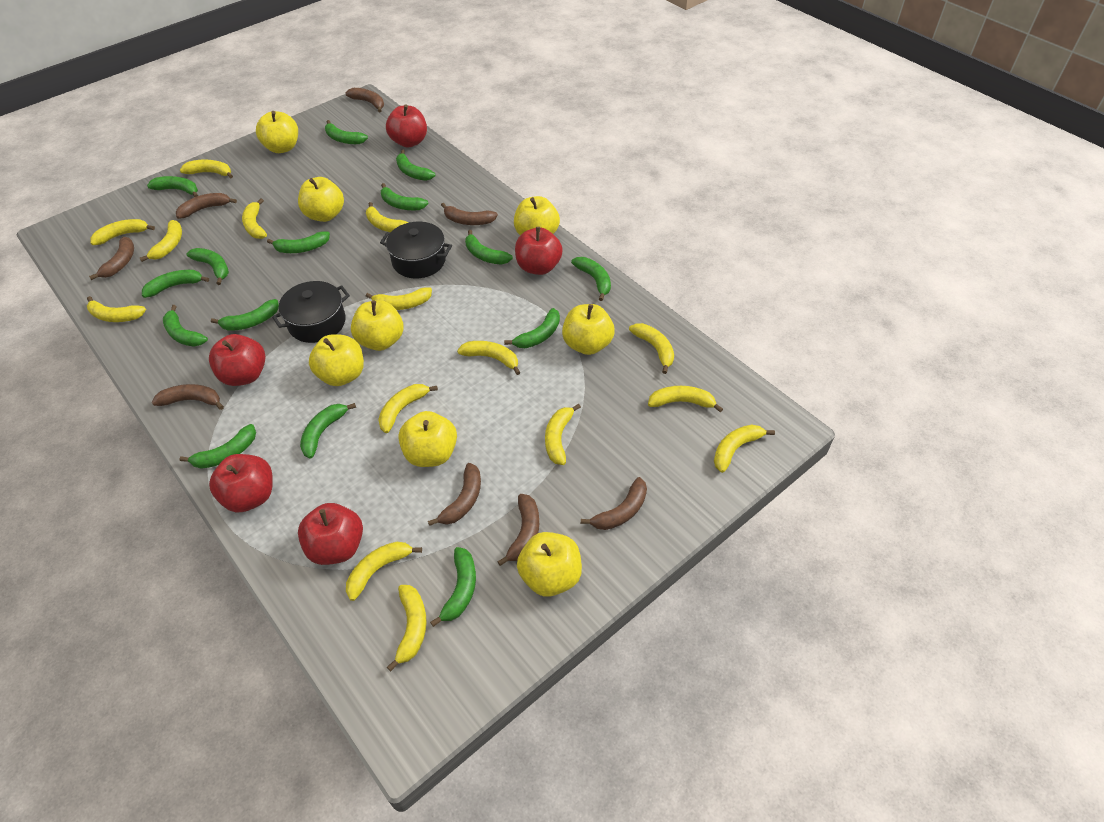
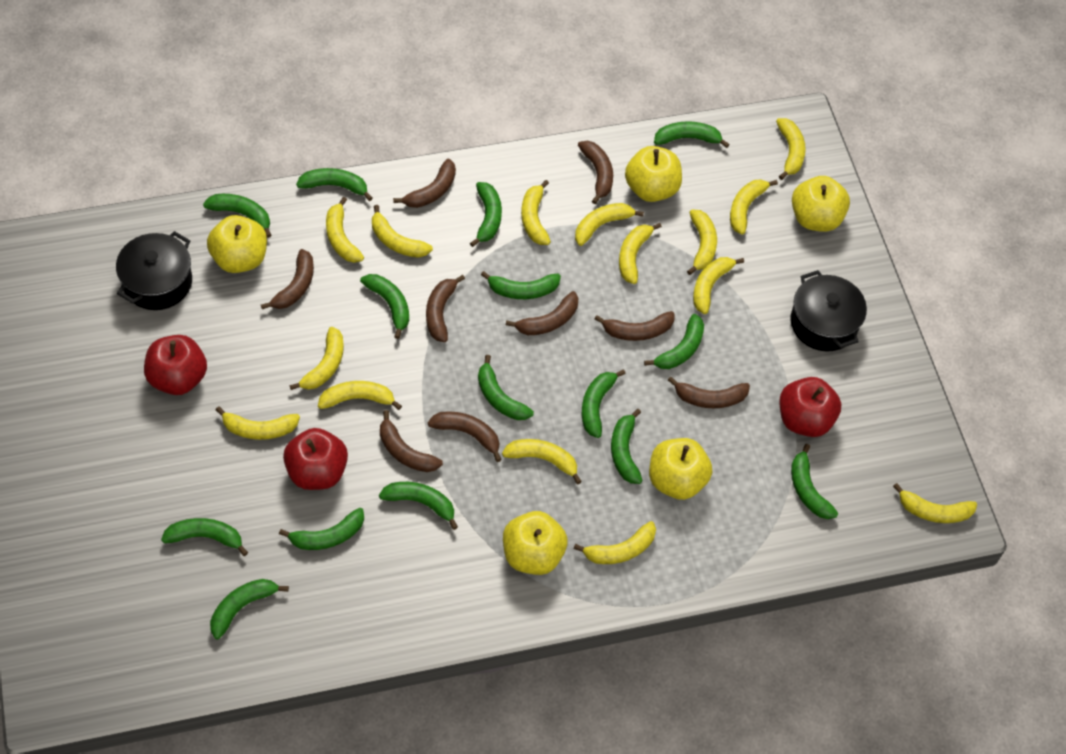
brown banana: [89,237,134,280] [152,384,224,410] [176,193,237,219] [345,88,384,112] [428,463,481,526] [441,203,498,225] [497,494,539,566] [581,477,647,530] = 8 -> [261,249,314,309] [380,410,443,472] [393,159,456,208] [426,275,465,342] [428,411,502,462] [506,291,578,335] [578,141,613,204] [595,311,674,341] [668,377,750,408] = 9
red apple: [209,334,266,386] [209,454,273,513] [298,503,363,565] [386,104,427,148] [515,227,563,275] = 5 -> [144,335,207,395] [283,428,348,490] [779,377,841,437] = 3
yellow apple: [256,111,298,153] [298,177,344,222] [309,334,364,386] [351,300,404,351] [398,411,457,467] [514,196,560,235] [517,532,582,597] [562,304,615,355] = 8 -> [207,215,267,273] [503,511,568,575] [625,146,682,202] [649,438,712,500] [792,176,850,232] = 5

